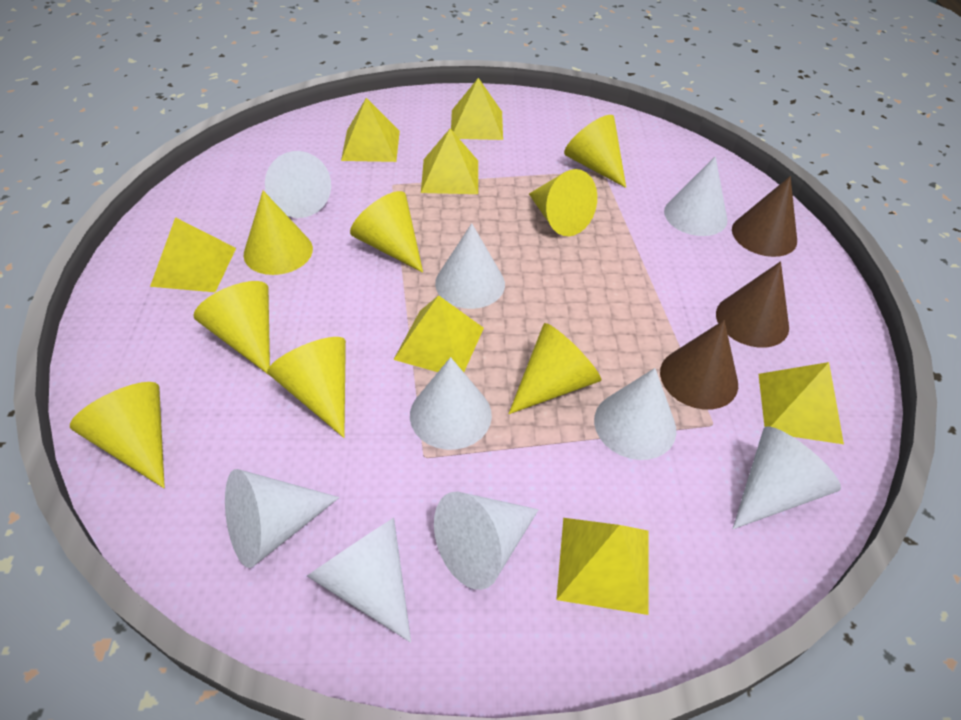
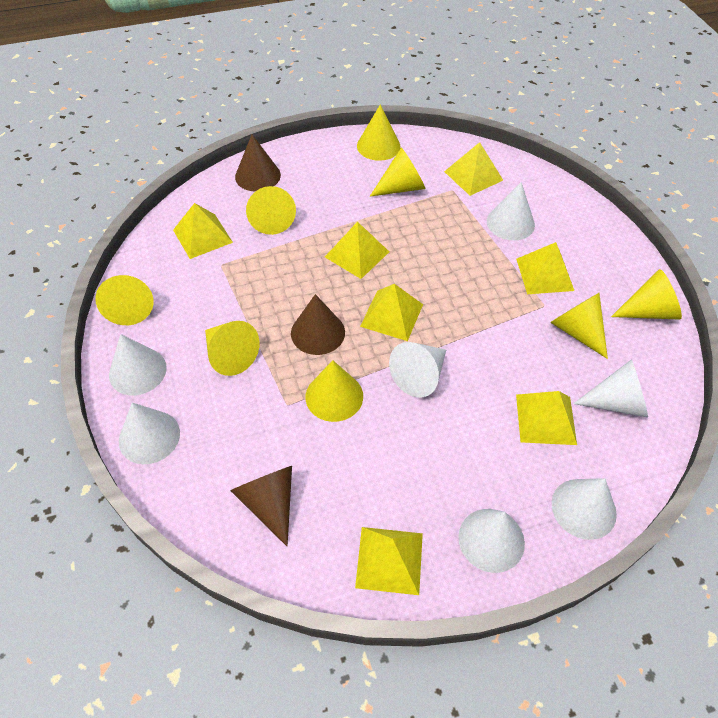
white cone: [225,469,340,568] [265,151,331,218] [307,518,411,643] [410,357,492,450] [434,491,539,590] [435,223,505,309] [594,368,676,460] [664,156,727,236] [733,426,841,529] = 9 -> [109,334,167,395] [119,403,180,464] [389,342,446,398] [458,509,525,573] [487,182,535,241] [551,478,617,540] [573,359,648,418] = 7

